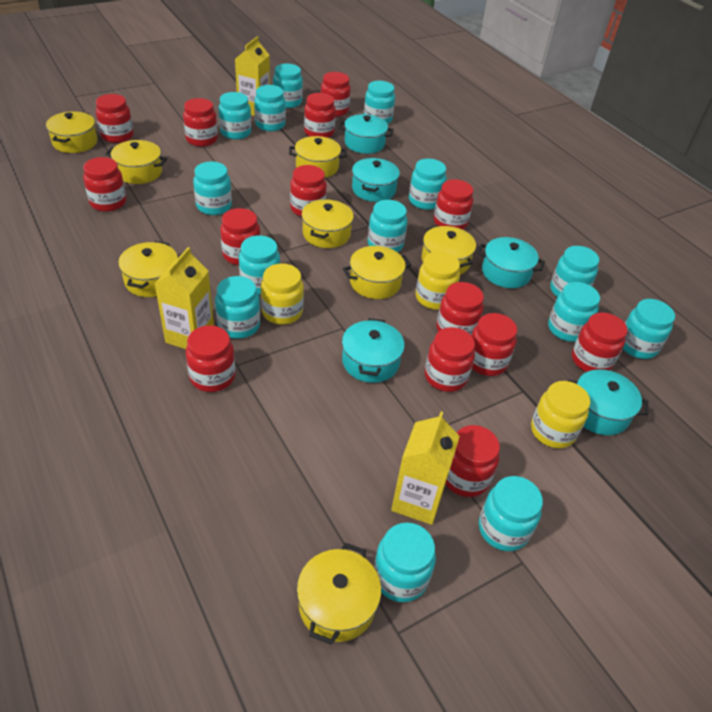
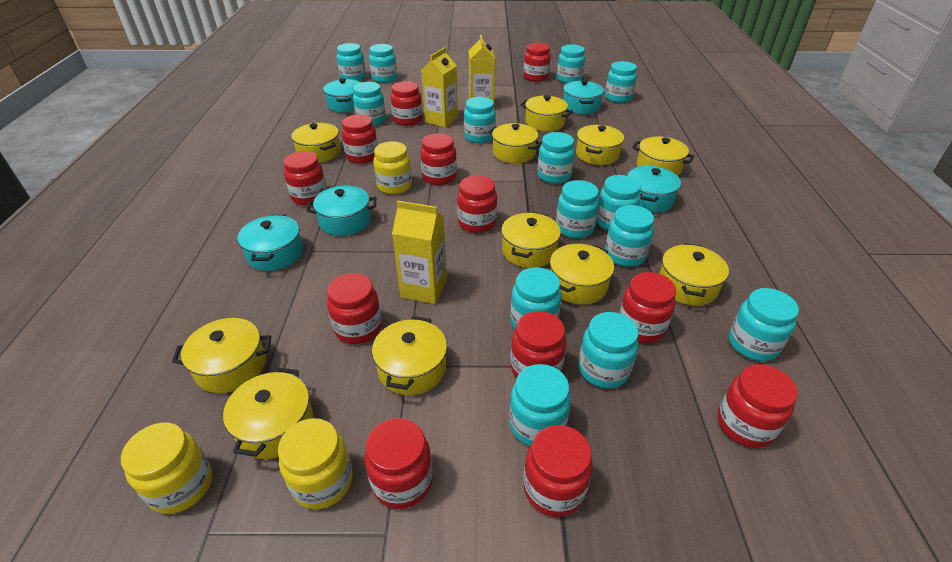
red jar: [83,157,126,212] [96,94,133,143] [183,98,218,147] [186,325,236,392] [220,208,260,265] [290,165,327,217] [304,93,336,138] [320,72,351,117] [425,327,475,392] [434,179,473,230] [436,282,484,335] [445,425,500,497] [471,313,517,376] [572,313,627,372] = 14 -> [283,151,327,206] [327,273,382,344] [342,114,378,164] [365,418,433,509] [391,81,422,126] [420,133,457,185] [457,175,497,233] [510,311,566,378] [523,43,551,82] [523,425,593,517] [619,272,676,343] [717,364,798,448] = 12
yellow pot: [46,111,97,153] [106,140,167,184] [118,241,178,297] [289,136,347,178] [297,543,381,645] [301,199,354,248] [343,246,411,299] [422,225,476,275] = 8 -> [172,318,271,393] [223,368,314,459] [291,123,341,162] [372,316,447,395] [488,123,542,163] [501,212,561,268] [520,95,573,131] [550,244,614,304] [576,125,624,165] [632,136,695,176] [659,243,729,306] = 11

